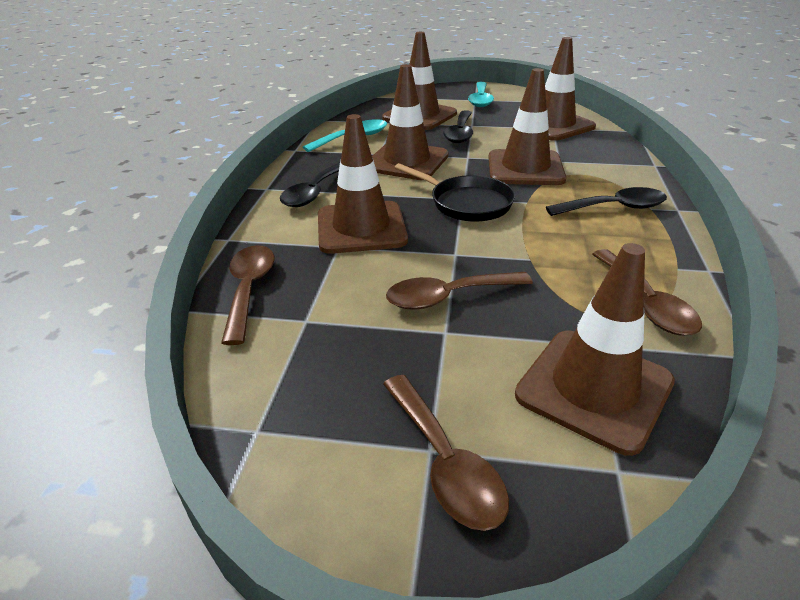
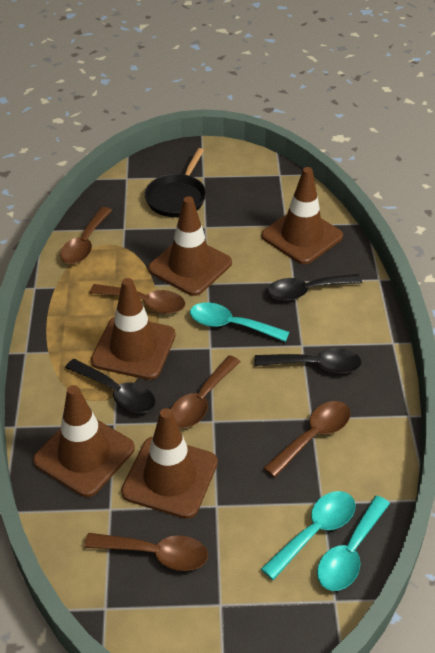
brown spoon: [221,245,274,345] [383,375,509,531] [386,272,533,310] [592,249,702,336] = 4 -> [60,207,112,264] [84,533,208,571] [90,284,185,314] [171,355,241,428] [264,401,350,478] = 5
brown traffic cone: [318,114,408,254] [372,64,449,180] [382,32,457,130] [488,68,566,185] [514,37,596,141] [515,243,675,456] = 6 -> [33,385,135,497] [91,278,176,380] [121,408,218,519] [148,196,232,296] [261,167,343,264] = 5
turquoise spoon: [303,119,387,152] [468,82,494,107] = 2 -> [190,302,289,342] [261,491,356,580] [317,496,390,591] = 3

